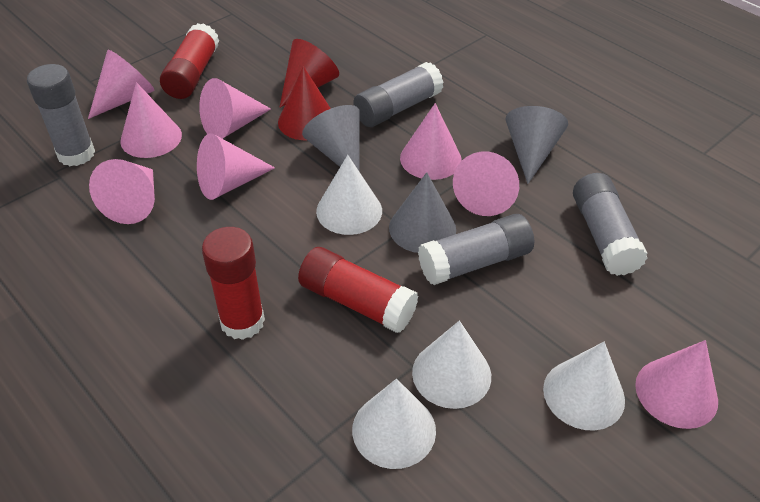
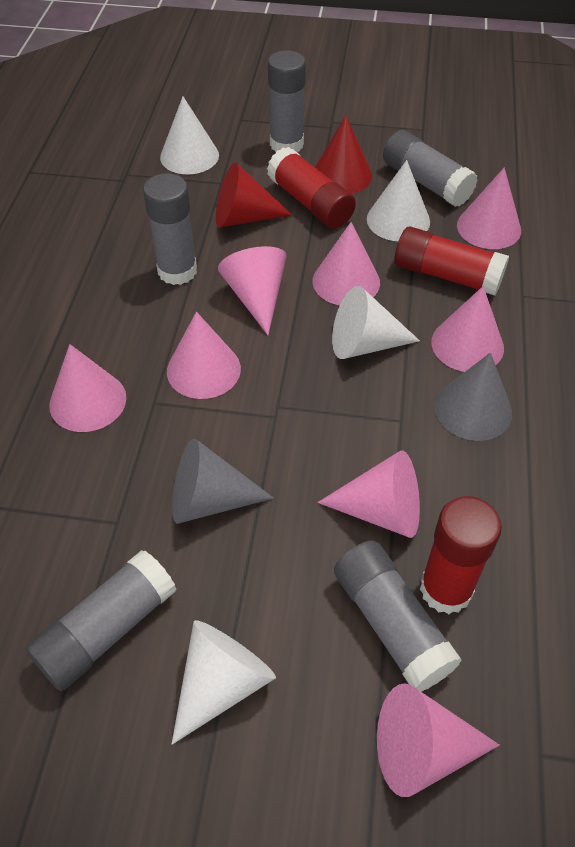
grey cone: [302,105,360,170] [389,172,456,253] [505,106,568,184] = 3 -> [172,439,274,524] [435,353,512,441] = 2
grey glue stick: [27,64,95,166] [354,62,443,127] [418,214,534,285] [573,173,648,276] = 4 -> [25,550,177,691] [143,173,197,285] [268,50,306,152] [334,540,462,692] [383,130,478,207] = 5

